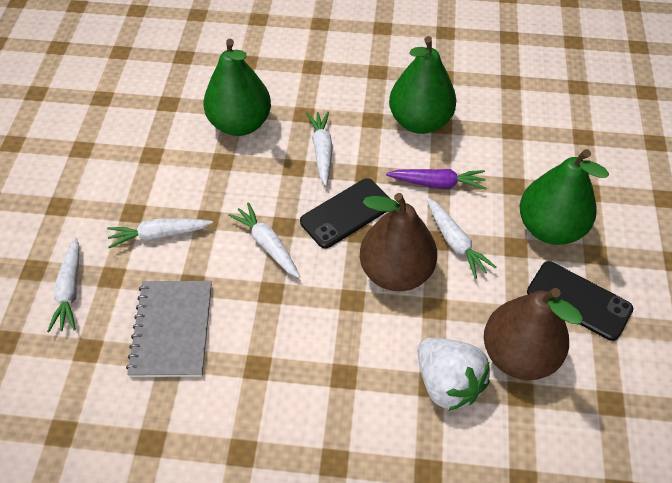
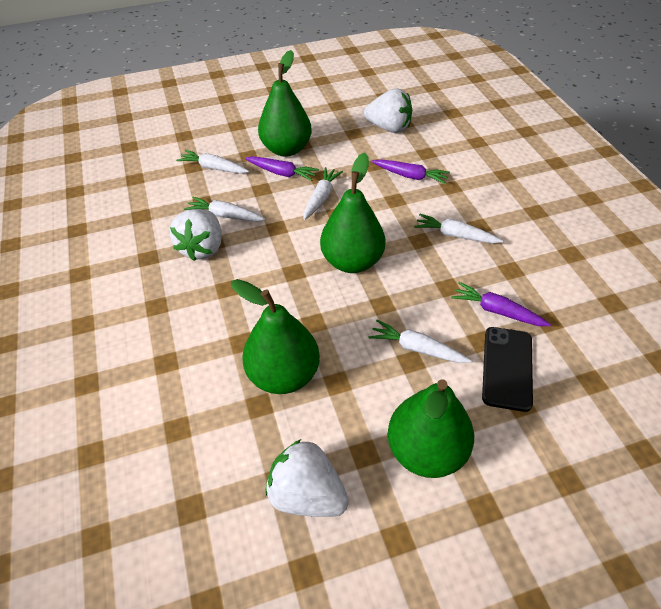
black phone: [300,178,391,249] [527,261,634,341] = 2 -> [482,327,533,412] = 1
brown pear: [360,193,437,291] [484,288,583,380] = 2 -> none = 0
green pear: [204,39,271,136] [389,36,457,134] [520,149,609,245] = 3 -> [231,279,320,394] [258,50,312,157] [320,153,385,273] [388,379,474,478] = 4
grey notebook: [126,281,212,377] = 1 -> none = 0
purple carrot: [386,169,486,189] = 1 -> [245,156,319,181] [372,159,450,184] [451,282,551,326] = 3
white strawberry: [418,338,490,411] = 1 -> [170,209,222,261] [265,439,349,517] [364,88,412,133] = 3

